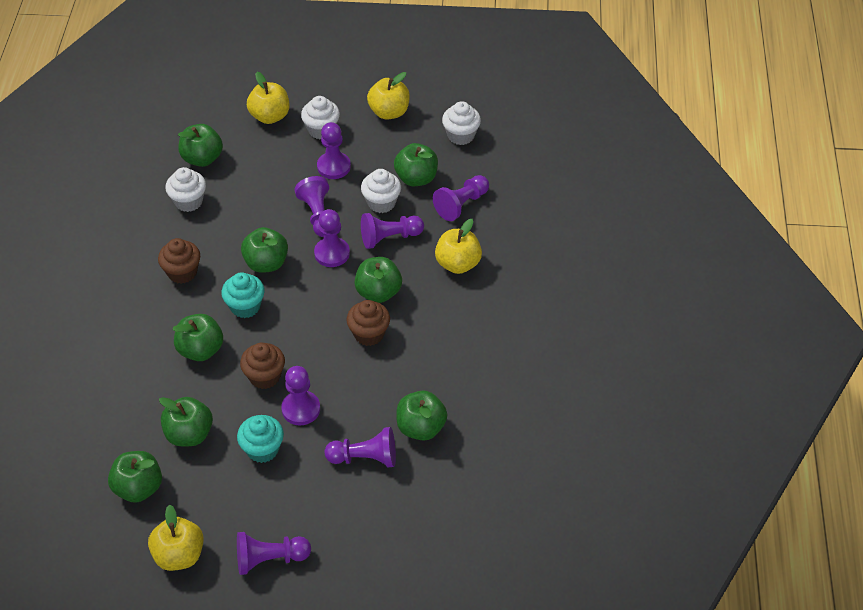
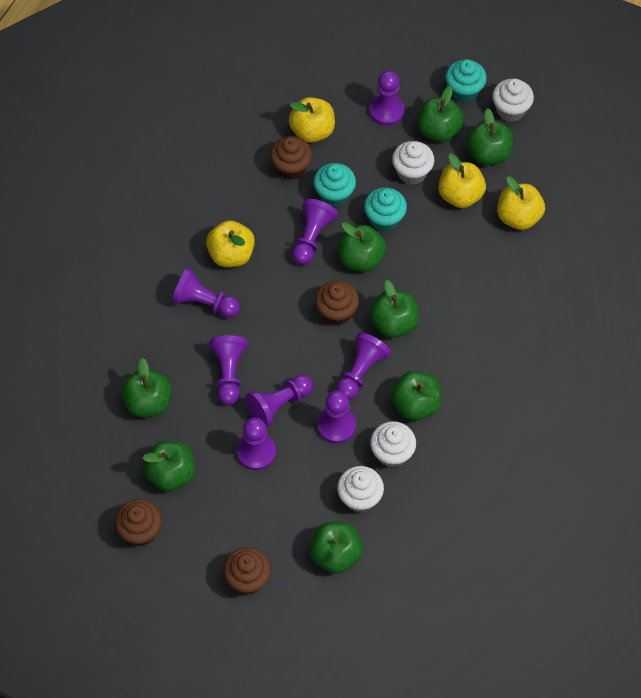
brown cupcake: [158,238,200,284] [240,343,285,389] [347,300,390,346] = 3 -> [115,499,162,546] [223,547,271,594] [270,136,312,180] [315,280,359,325] = 4
turquoise cupcake: [221,272,265,318] [237,415,284,463] = 2 -> [313,163,356,207] [364,187,407,232] [445,59,487,103] = 3

